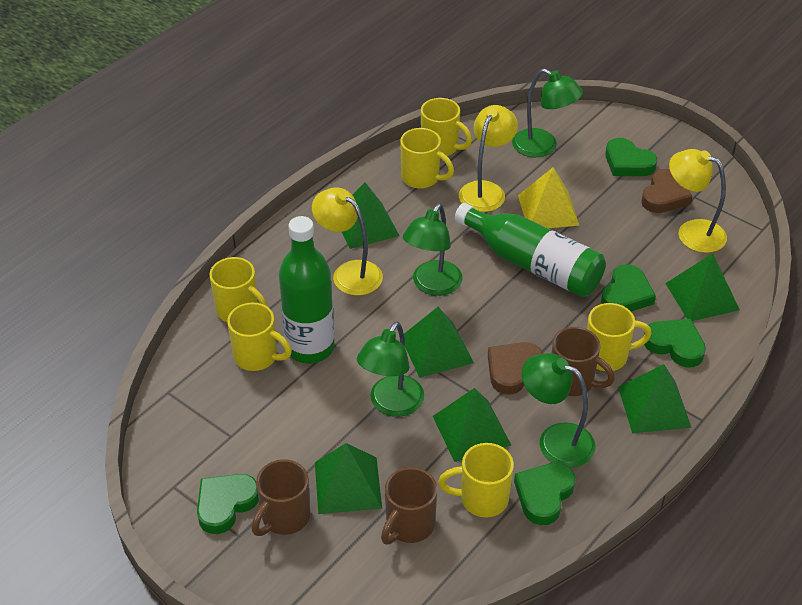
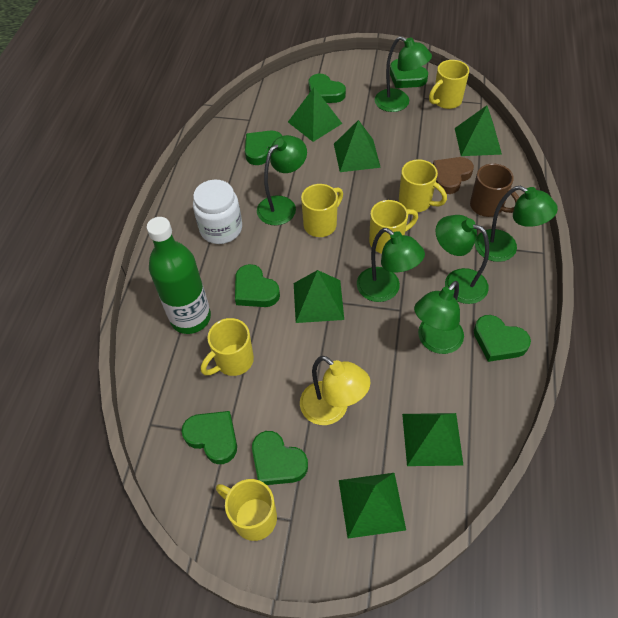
brown heart: [488,342,543,395] [641,169,693,213] = 2 -> [433,157,474,194] = 1
brown mug: [251,459,310,536] [381,467,437,545] [552,327,615,396] = 3 -> [470,163,519,217] = 1
green bottle: [279,216,335,363] [455,203,606,297] = 2 -> [147,217,211,334] = 1
green heart: [197,474,259,534] [514,463,576,525] [601,264,656,312] [605,138,657,176] [644,319,706,367] = 5 -> [181,411,237,464] [235,264,280,307] [245,131,282,165] [252,431,308,485] [308,74,346,103] [390,59,428,88] [474,315,531,362] = 7
green lamp: [357,322,424,417] [403,203,463,296] [512,68,583,157] [522,353,595,468] = 4 -> [257,135,307,225] [357,228,425,302] [375,36,432,112] [414,281,464,354] [435,215,489,304] [475,186,558,262] = 6
white jar: none = 0 -> [193,180,242,244] = 1
yellow lamp: [312,187,383,295] [459,105,518,212] [669,149,727,253] = 3 -> [300,356,371,425] = 1
yellow pyramid: [518,167,579,228] = 1 -> none = 0

